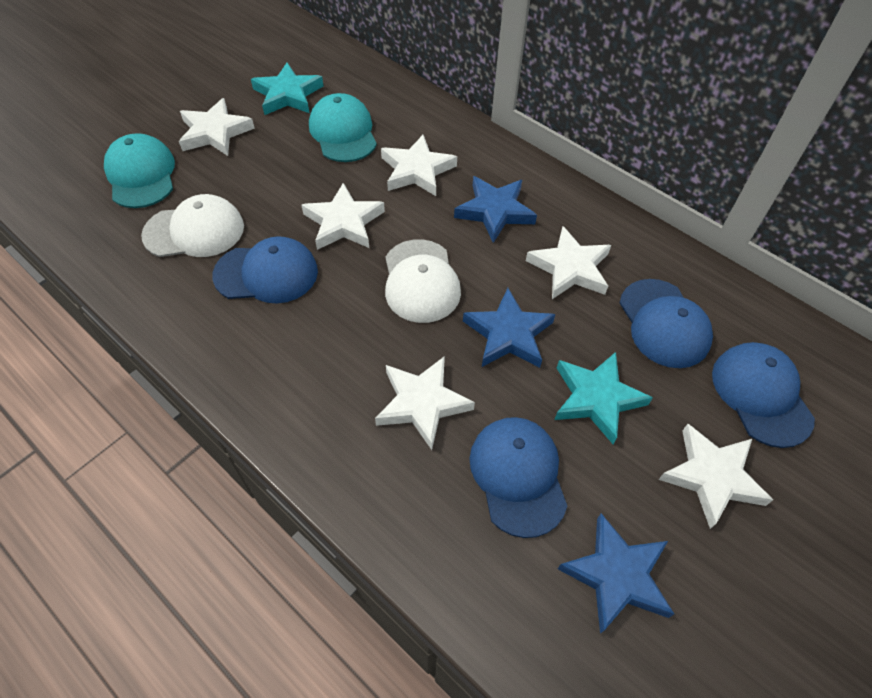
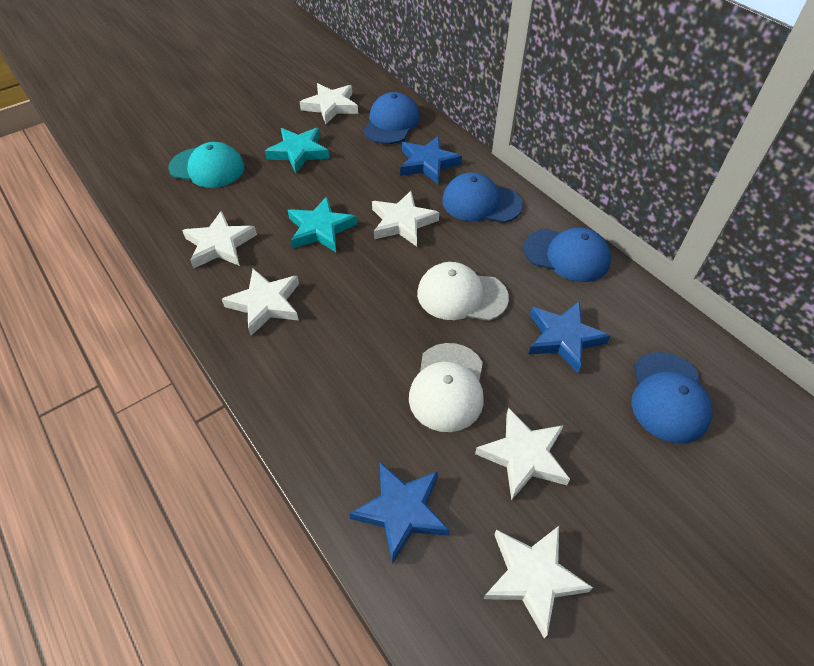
turquoise cap: [104,133,175,208] [309,93,377,162] = 2 -> [168,142,244,188] = 1

